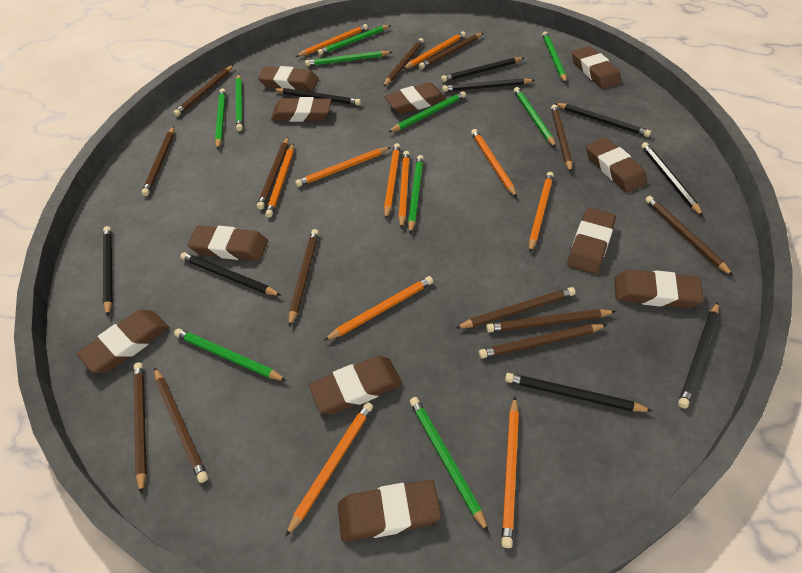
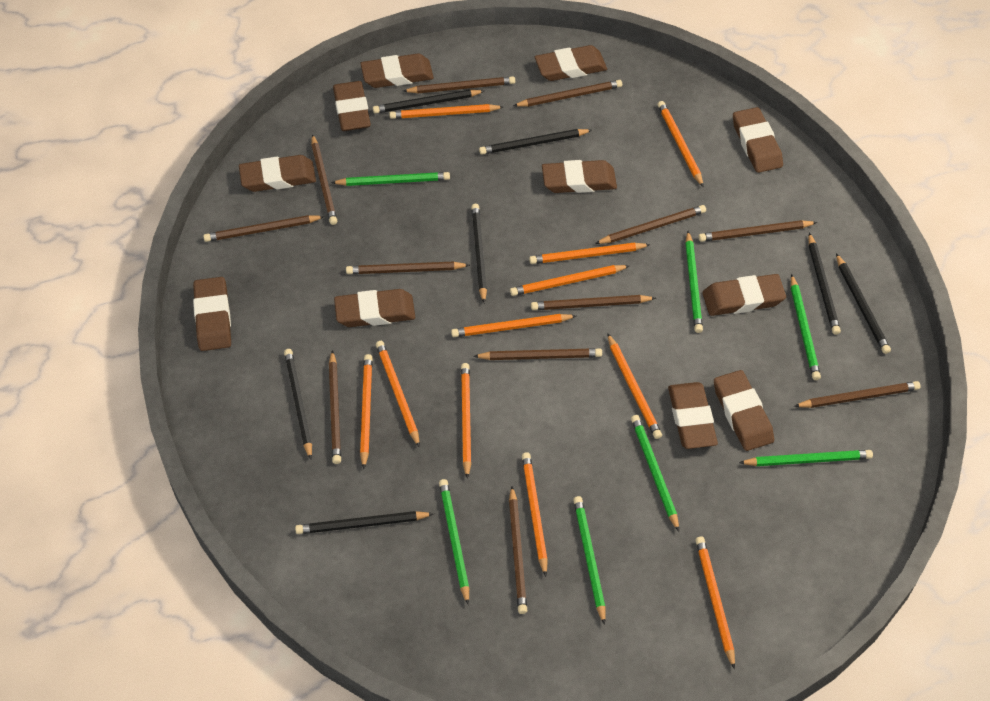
black pencil: [103,226,112,317] [180,252,281,296] [273,88,361,106] [441,58,524,82] [442,78,535,92] [505,373,652,412] [554,103,651,137] [641,142,703,216] [678,302,719,408] = 9 -> [284,349,312,460] [295,511,434,534] [373,90,484,113] [471,204,487,303] [479,129,592,155] [809,233,841,335] [836,253,891,354] = 7
brown pencil: [133,362,147,495] [142,126,174,196] [154,367,208,483] [173,65,234,116] [257,137,289,210] [289,229,319,327] [383,38,424,87] [419,33,483,69] [456,287,575,328] [479,324,607,359] [486,309,616,332] [551,104,572,172] [645,196,733,276] = 13 -> [203,215,325,242] [311,134,337,225] [329,350,341,464] [346,261,470,274] [403,76,515,94] [473,348,602,360] [509,486,527,614] [513,80,622,107] [531,295,656,310] [595,205,706,244] [698,220,817,242] [794,381,921,408] = 12
green pencil: [174,328,287,381] [215,89,226,150] [236,74,243,131] [305,51,392,66] [317,25,391,55] [389,91,466,132] [408,155,424,234] [409,397,489,533] [514,87,556,148] [542,31,567,83] = 10 -> [331,172,450,186] [439,479,469,604] [573,496,606,625] [631,415,679,532] [685,231,703,333] [739,450,873,466] [791,274,821,380] = 7

